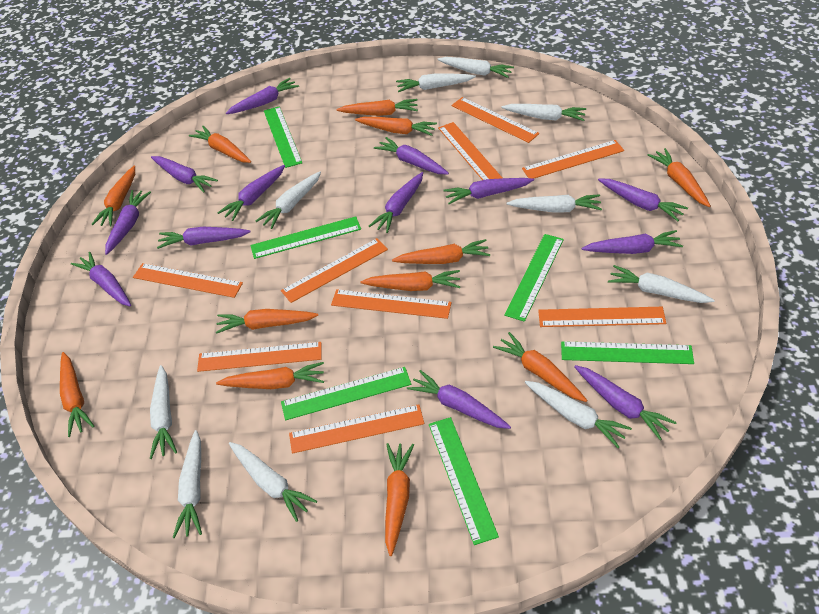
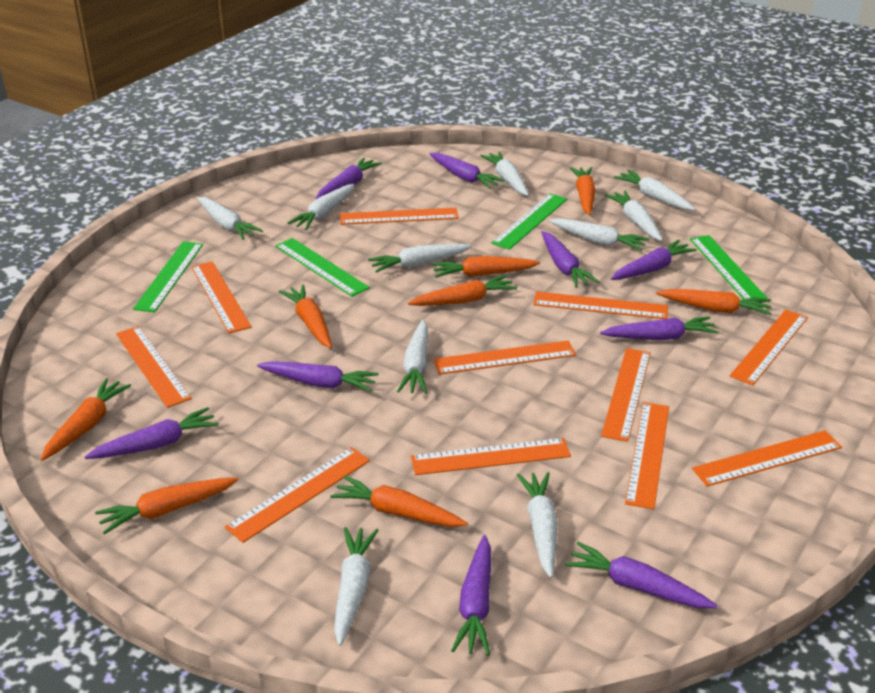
green ruler: [250,216,361,259] [264,106,302,168] [281,367,411,420] [429,417,499,545] [504,234,564,322] [561,341,694,364] = 6 -> [133,241,203,312] [275,238,370,297] [491,193,567,250] [690,235,768,303] = 4
orange carrot: [60,352,94,437] [91,166,135,227] [189,126,251,163] [216,309,318,334] [216,362,324,389] [337,99,418,116] [355,117,437,136] [360,270,460,291] [385,443,414,556] [392,239,490,264] [493,332,587,402] [648,148,711,207] = 12 -> [40,378,131,461] [95,477,238,535] [279,284,332,348] [330,475,468,527] [408,275,517,306] [432,256,540,278] [570,167,596,215] [656,289,771,315] = 8
orange ruler: [133,263,243,298] [197,342,322,372] [281,238,388,303] [289,404,424,454] [331,289,452,319] [438,122,502,180] [452,97,539,143] [522,140,624,179] [538,307,666,327] = 9 -> [116,326,192,408] [191,261,252,333] [225,447,370,543] [340,208,459,225] [411,438,571,475] [433,341,576,375] [533,291,668,319] [601,348,651,442] [625,402,669,509] [692,430,842,487] [730,310,808,385] = 11
purple carrot: [71,252,131,307] [105,190,151,255] [151,156,218,192] [157,227,251,249] [217,165,285,221] [226,78,299,114] [369,172,423,233] [374,137,449,174] [407,370,511,429] [443,178,534,204] [574,365,677,440] [582,230,683,254] [598,178,688,221] = 13 -> [85,407,219,459] [257,361,379,392] [316,157,382,199] [429,153,505,189] [451,535,491,655] [541,231,599,288] [565,542,717,608] [600,316,719,340] [611,239,697,280] = 9

